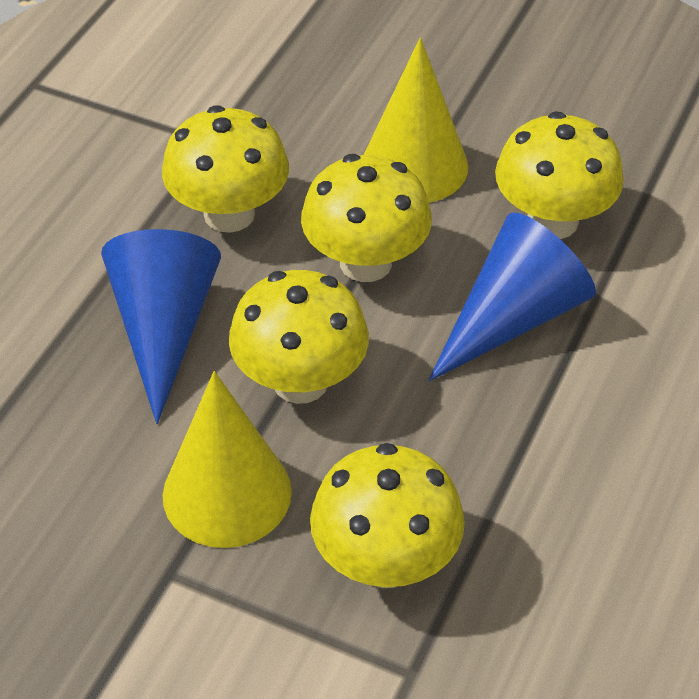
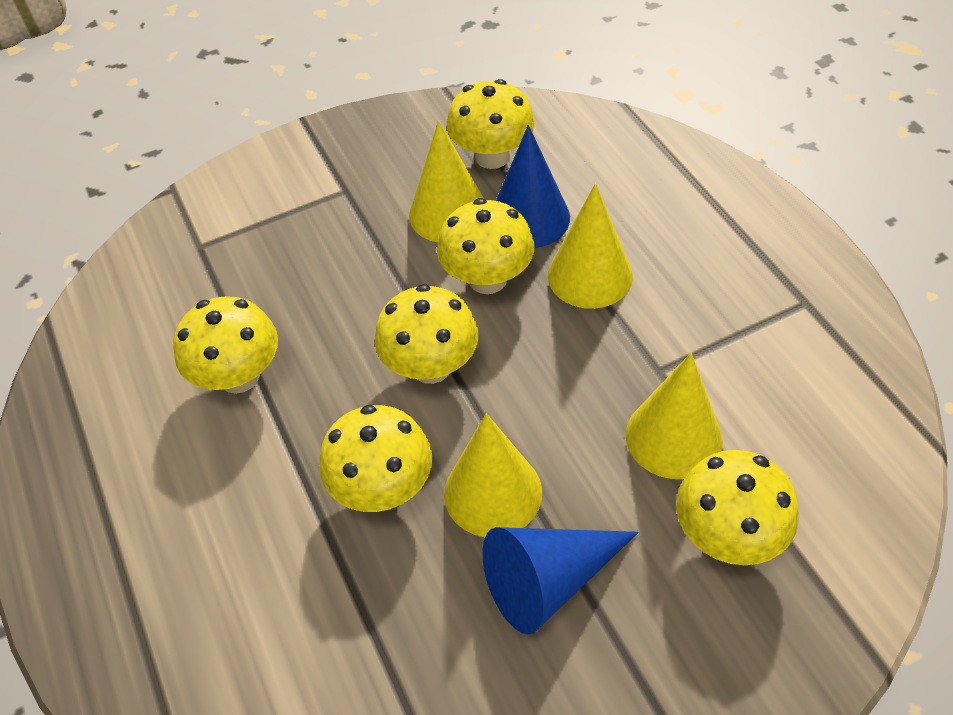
yellow cone: [163,371,292,548] [364,38,468,203] = 2 -> [409,121,484,243] [444,413,542,537] [548,183,633,309] [626,353,723,479] = 4
yellow mushroom: [162,105,289,233] [229,270,369,404] [301,154,432,282] [310,443,465,588] [495,111,624,239] = 5 -> [173,296,278,394] [319,405,432,512] [375,284,479,384] [437,198,534,294] [447,79,535,169] [676,450,799,565] = 6

